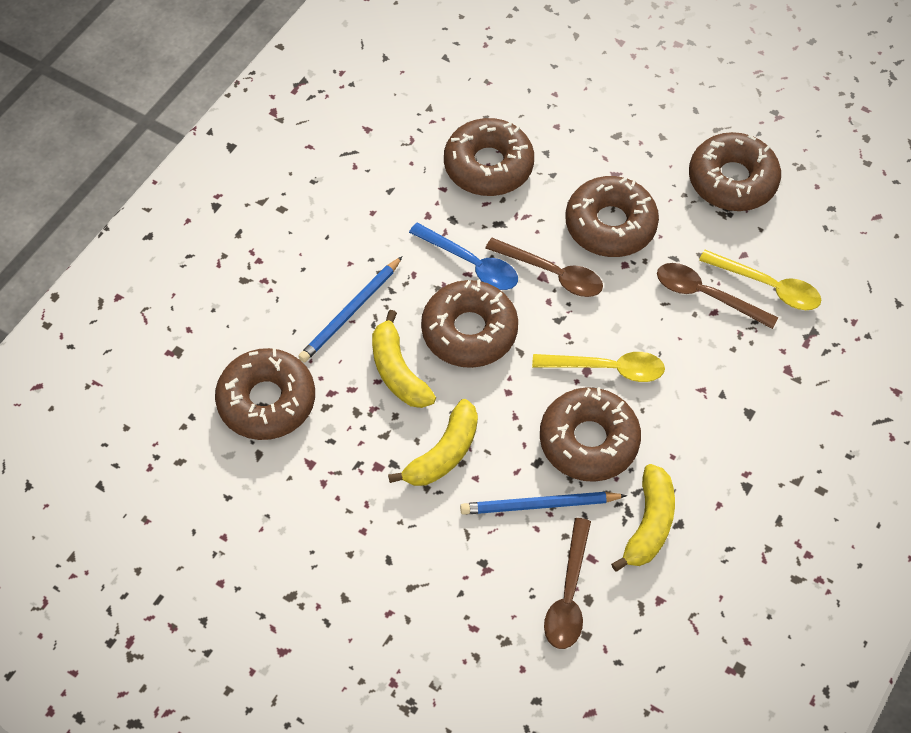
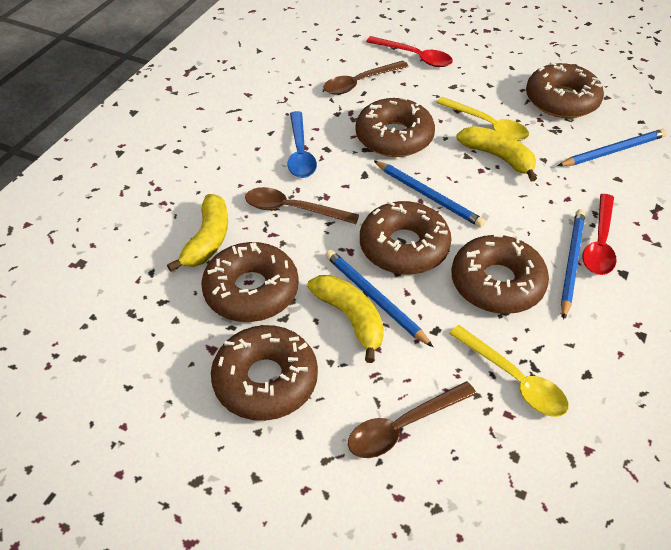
blue pencil: [298,256,403,362] [460,492,627,515] = 2 -> [325,250,433,347] [374,160,485,227] [558,129,667,166] [561,209,585,320] = 4
red spoon: none = 0 -> [366,36,453,67] [583,194,617,275] = 2

